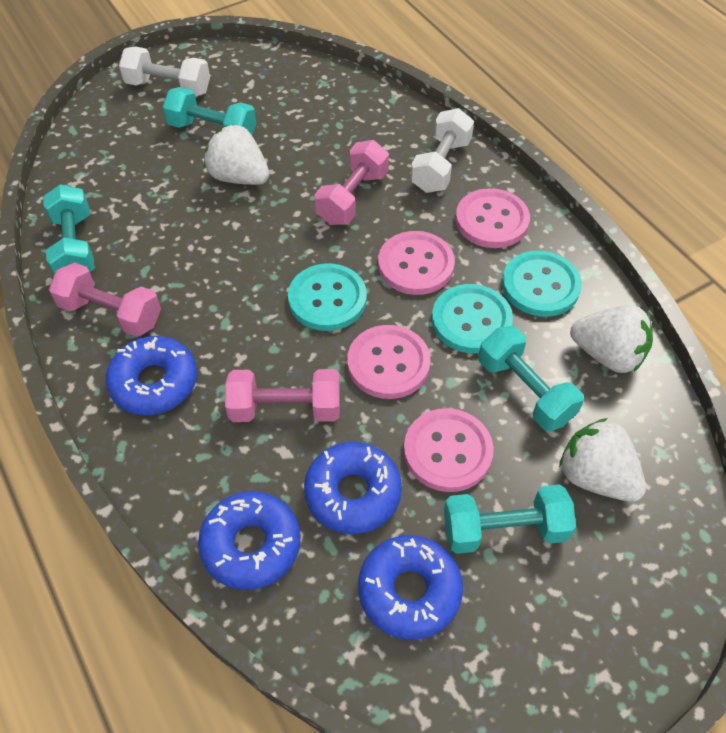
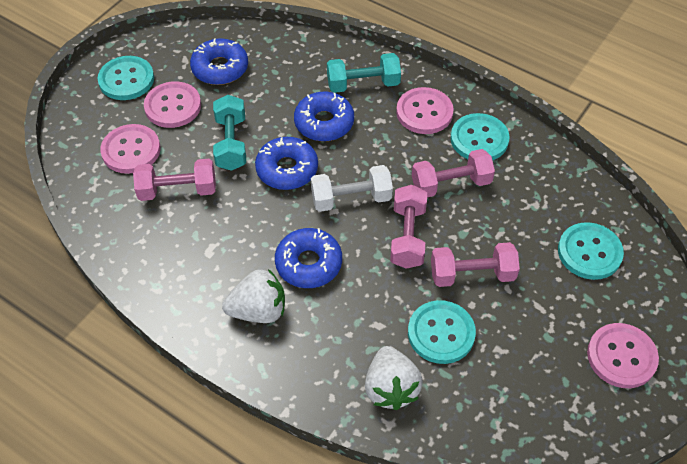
pink dumbbell: [49,262,161,337] [225,369,340,422] [315,140,389,225] = 3 -> [133,159,216,201] [390,185,427,269] [412,149,495,197] [431,242,520,287] = 4
turquoise button: [288,263,367,331] [432,284,513,354] [502,251,582,317] = 3 -> [98,56,154,100] [408,300,476,364] [450,113,509,161] [558,222,624,280] = 4
turquoise dumbbell: [43,184,95,275] [163,87,256,135] [444,484,576,554] [479,326,584,431] = 4 -> [213,95,246,171] [327,53,401,93] = 2
white dumbbell: [119,47,210,97] [411,108,474,193] = 2 -> [311,165,393,212] = 1
white strawberry: [204,124,270,185] [559,418,646,502] [570,305,653,373] = 3 -> [222,269,285,323] [365,346,423,410] = 2

